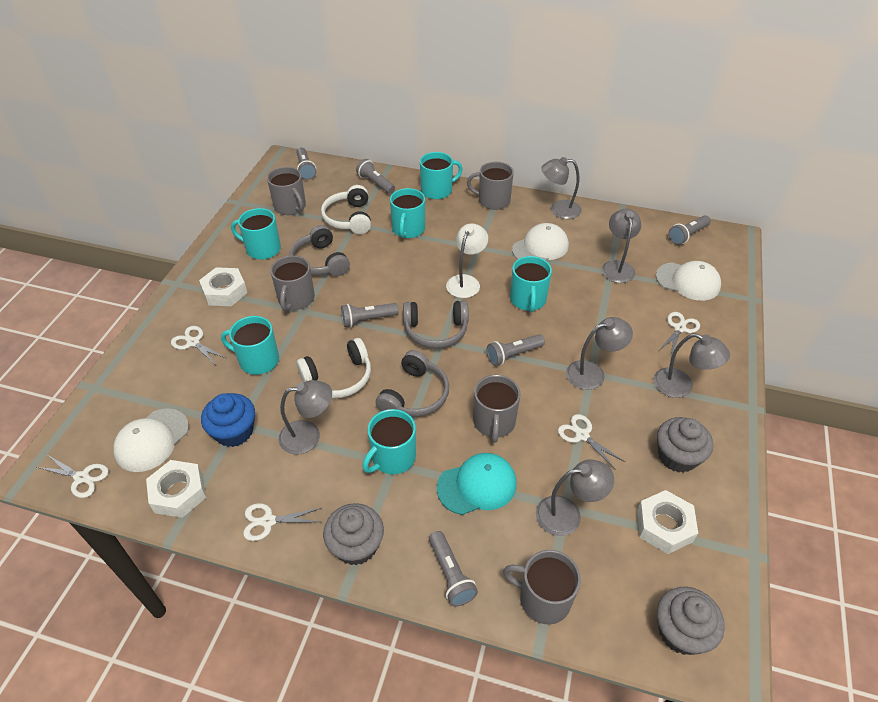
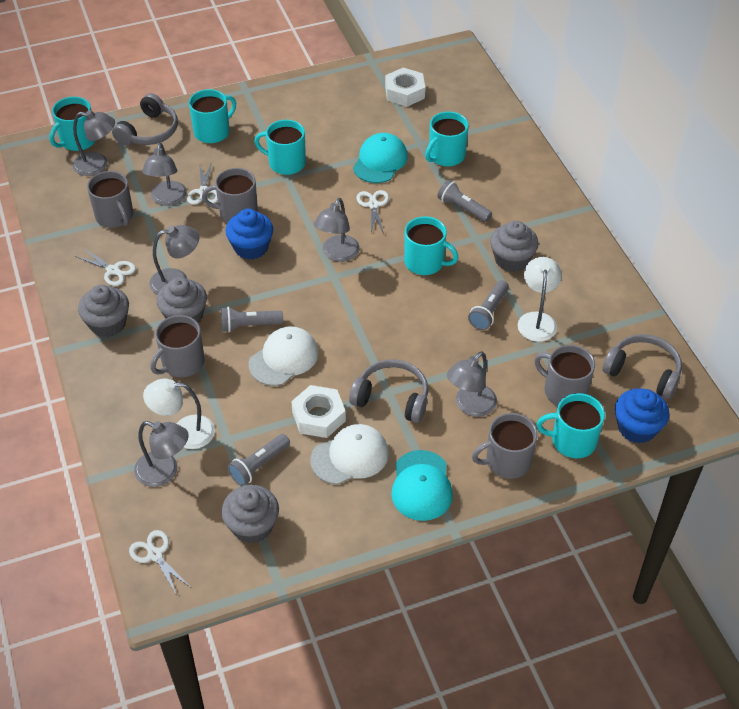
blue cupcake: [201,393,255,447] = 1 -> [225,208,273,260] [615,389,669,444] = 2
grey cupcake: [323,503,384,565] [657,417,713,473] [657,587,725,655] = 3 -> [78,285,129,337] [157,277,207,323] [221,485,279,544] [490,221,539,272] = 4
grey flashlight: [296,147,316,180] [341,303,399,327] [356,159,395,194] [429,531,478,606] [487,334,545,366] [668,215,711,245] = 6 -> [221,307,283,332] [228,434,290,486] [437,180,492,222] [468,280,509,330] = 4
turquoise cap: [437,453,517,515] = 1 -> [353,133,408,183] [391,450,453,521] = 2
white cap: [113,408,189,472] [512,223,569,261] [656,261,721,301] = 3 -> [248,326,319,386] [310,424,389,485] = 2
white headphones: [296,338,371,398] [321,185,371,234] = 2 -> none = 0
white lamp: [446,223,488,298] = 1 -> [143,379,215,449] [518,257,562,342] = 2
white nut: [146,460,206,518] [199,267,247,306] [637,490,698,554] = 3 -> [291,385,346,438] [385,68,425,107] = 2
white scissors: [37,456,109,498] [171,326,226,364] [243,503,321,541] [558,414,625,470] [660,312,700,355] = 5 -> [75,248,136,286] [129,530,190,594] [187,162,218,205] [357,190,389,234] = 4

